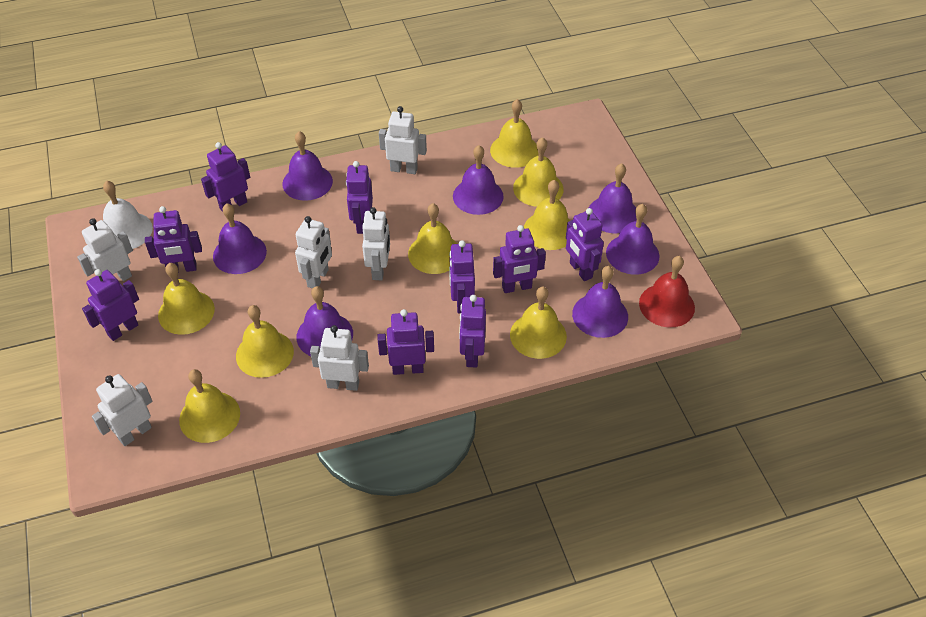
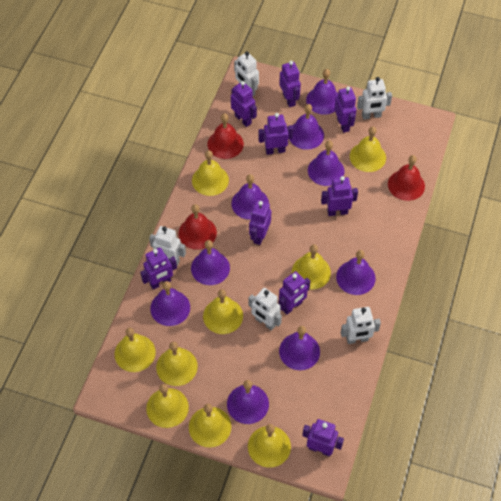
purple bell: [213,203,267,274] [283,131,333,201] [297,286,353,356] [453,145,504,215] [572,266,628,338] [589,163,637,233] [606,204,660,275] = 7 -> [150,281,190,326] [191,240,230,285] [227,380,269,424] [231,174,269,220] [279,326,320,370] [289,104,324,150] [306,69,338,115] [308,141,344,186] [336,250,376,295] = 9
red bell: [639,256,695,327] = 1 -> [179,204,217,250] [208,113,244,159] [388,155,425,201] = 3
white bell: [103,181,153,249] = 1 -> none = 0
white robot: [77,218,133,281] [92,374,153,446] [295,216,332,289] [310,325,369,391] [362,207,390,280] [379,106,427,174] = 6 -> [149,226,186,266] [234,51,259,96] [249,288,282,331] [341,307,381,344] [357,77,392,120] = 5
yellow bell: [158,263,215,335] [179,369,240,443] [236,305,294,378] [408,203,457,274] [490,99,539,168] [510,287,567,359] [513,137,564,207] [524,180,570,250] = 8 -> [114,328,156,372] [146,384,189,428] [156,342,198,386] [189,404,231,448] [192,150,229,196] [203,289,243,334] [248,424,291,468] [292,244,331,290] [350,127,386,172] = 9

